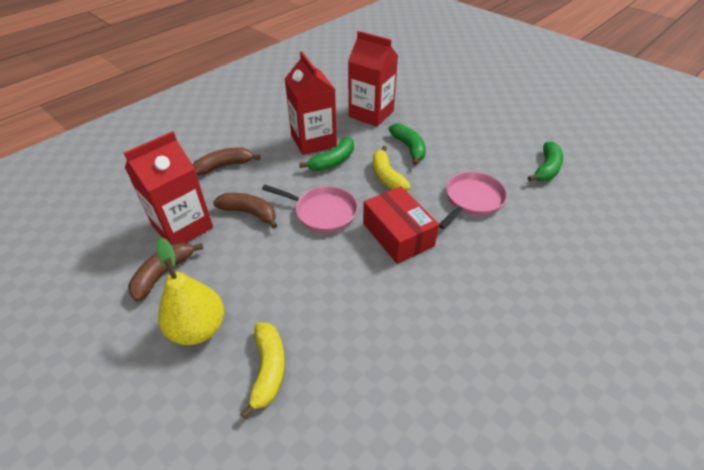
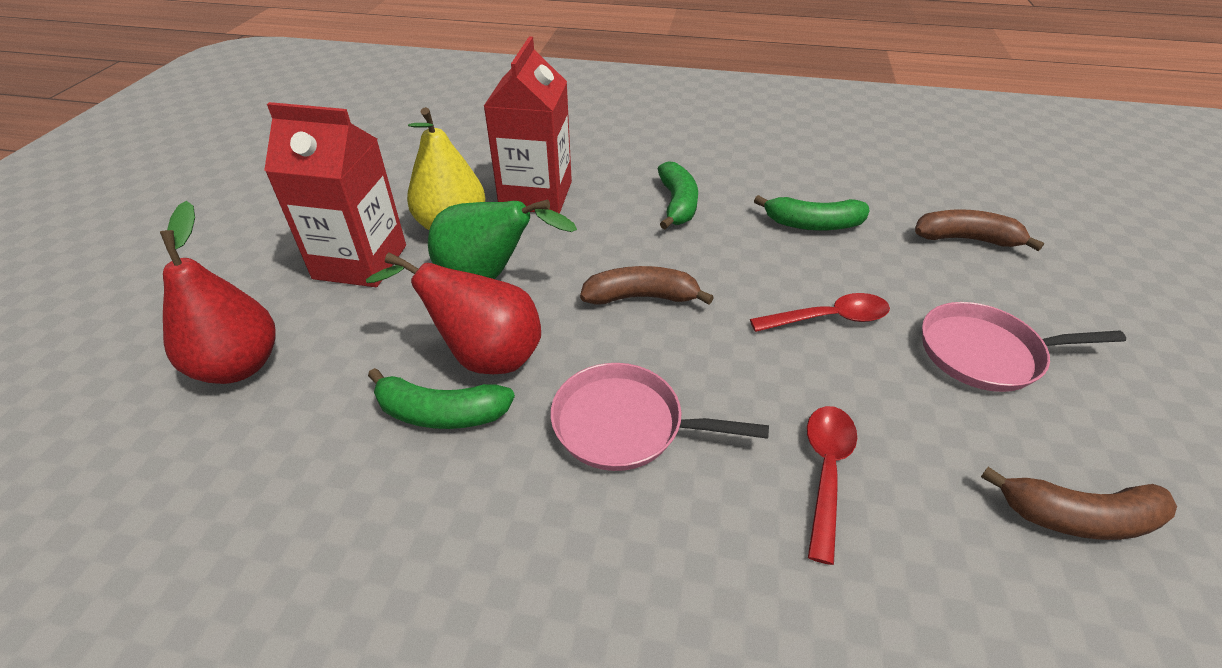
green pear: none = 0 -> [428,199,577,279] = 1
red box: [363,186,439,264] = 1 -> none = 0
red carton: [124,131,213,245] [285,51,337,155] [348,31,398,127] = 3 -> [264,102,406,287] [484,37,572,214] = 2
red pear: none = 0 -> [160,201,276,384] [366,253,541,374] = 2
red spoon: none = 0 -> [750,293,890,332] [807,406,857,565] = 2
yellow banana: [240,323,285,419] [373,146,411,191] = 2 -> none = 0

